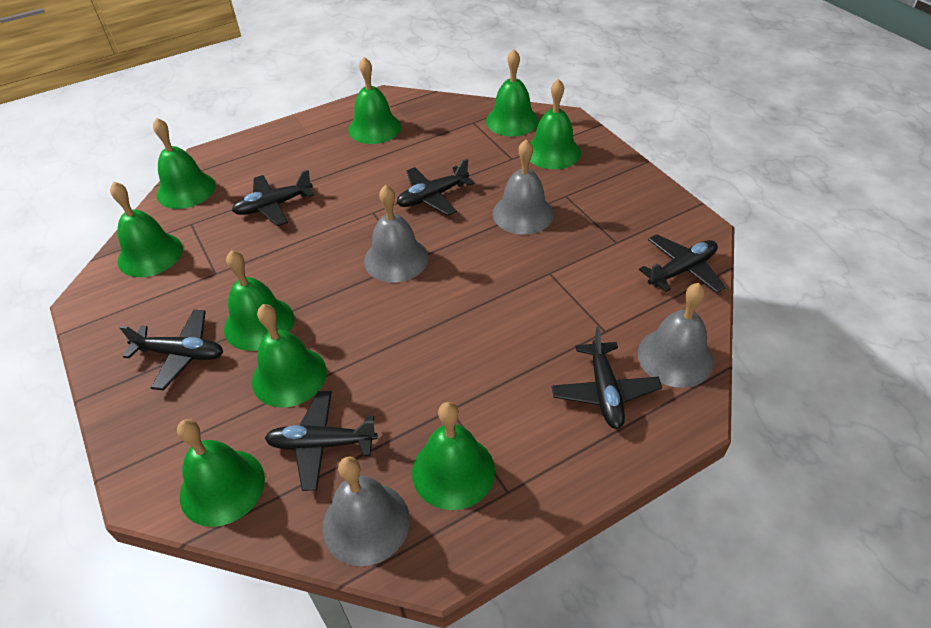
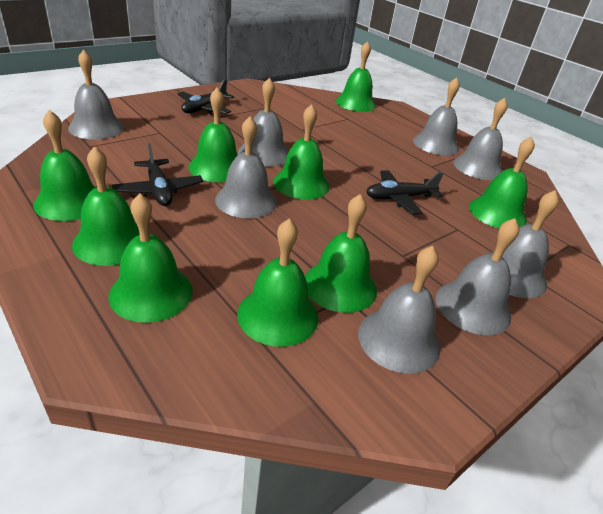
black plane: [119,309,223,390] [232,170,314,226] [265,391,377,491] [397,159,474,216] [551,326,662,429] [639,234,726,293] = 6 -> [112,143,203,206] [178,79,234,114] [366,170,444,215] = 3
grey bell: [322,456,410,566] [364,185,429,283] [493,139,554,235] [638,283,714,388] = 4 -> [68,49,124,139] [215,116,277,218] [238,78,289,167] [358,246,440,374] [413,77,460,155] [436,218,520,335] [453,98,508,180] [491,190,559,298] = 8

